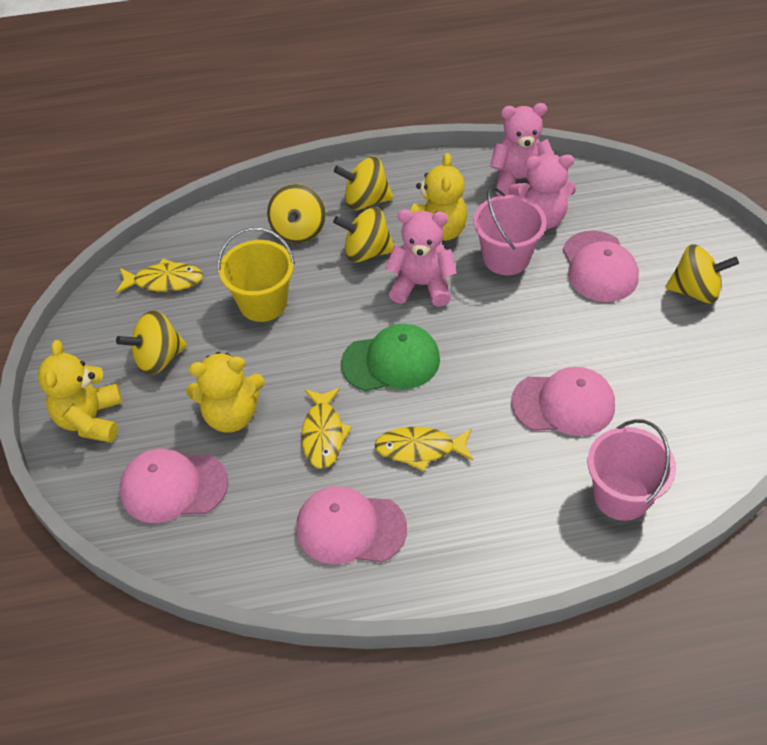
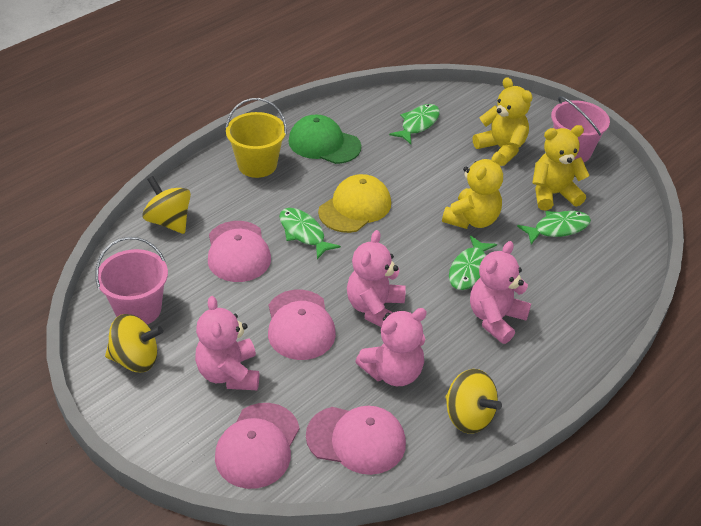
green fish: none = 0 -> [279,208,341,259] [389,104,440,144] [449,235,497,290] [517,211,591,244] = 4
pink teddy bear: [385,209,457,306] [490,103,554,196] [508,153,576,230] = 3 -> [195,296,259,390] [347,230,406,327] [355,308,427,386] [470,241,531,344] = 4
yellow cap: none = 0 -> [318,174,391,233] = 1
yellow fish: [116,259,203,293] [302,388,352,469] [375,427,473,471] = 3 -> none = 0
yellow spinning top: [116,310,187,375] [267,184,326,243] [333,207,394,263] [334,157,394,210] [665,244,739,303] = 5 -> [105,314,163,372] [142,176,191,234] [445,369,502,434] = 3

